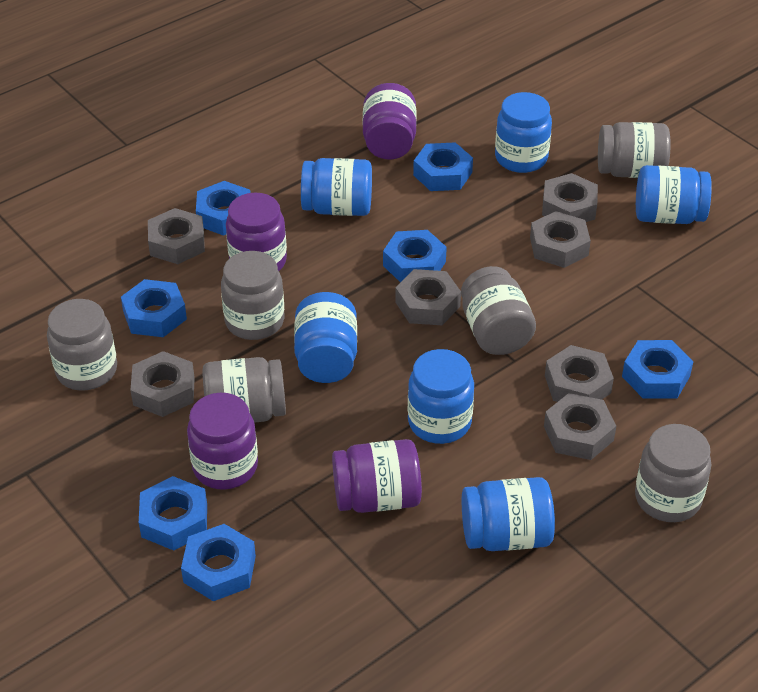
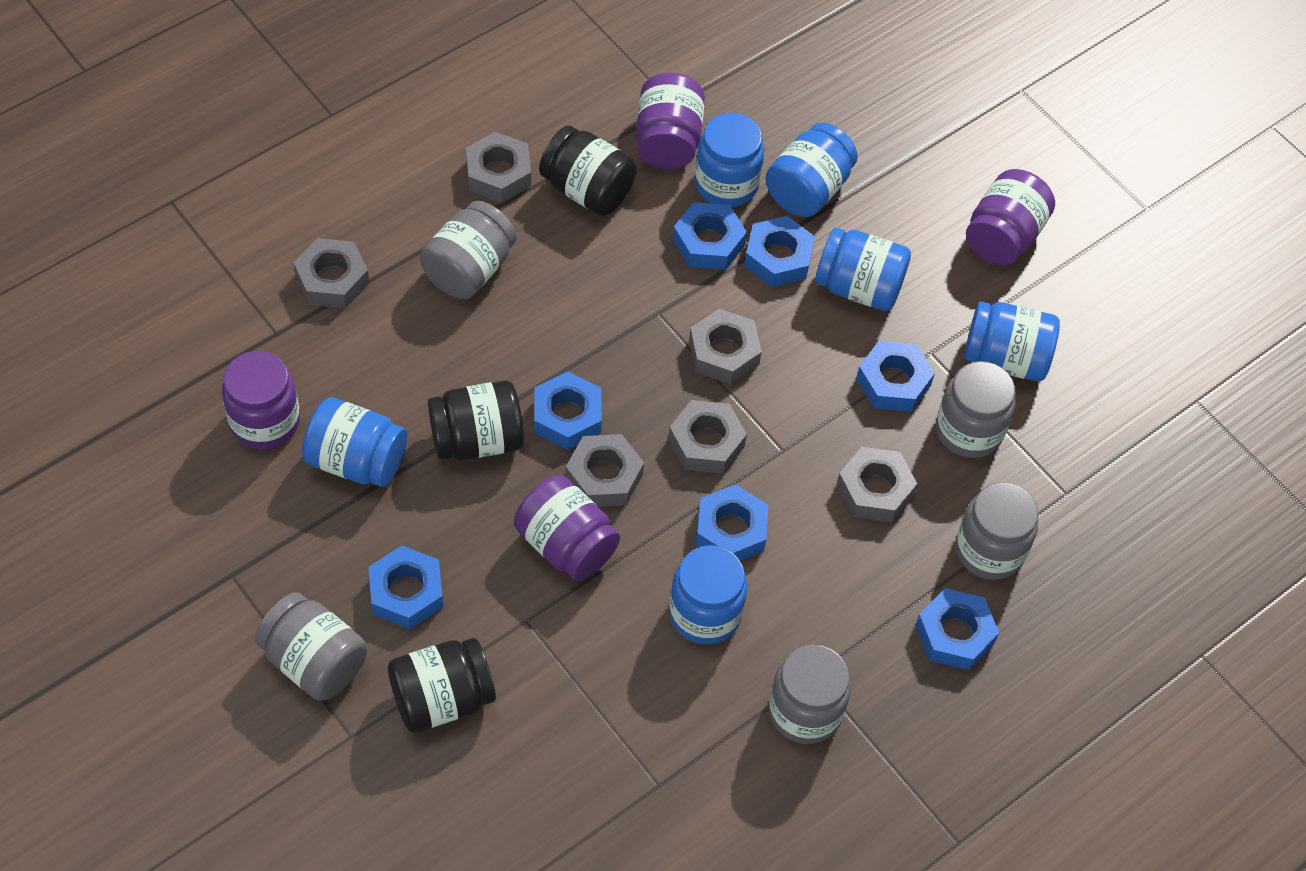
black jar: none = 0 -> [388,638,496,733] [428,380,524,460] [539,126,637,216] = 3
grey jar: [47,299,117,390] [202,357,286,423] [221,251,285,340] [461,266,536,355] [598,122,671,178] [635,424,711,522] = 6 -> [255,592,367,701] [420,201,516,299] [768,644,851,744] [936,361,1016,458] [955,482,1038,580] = 5
grey nut: [130,351,195,417] [148,208,205,264] [395,269,461,325] [530,211,591,268] [542,173,598,222] [544,393,616,460] [545,345,614,402] = 7 -> [293,238,369,308] [466,132,531,203] [565,434,644,507] [668,400,747,474] [689,309,762,384] [837,447,917,522] = 6

